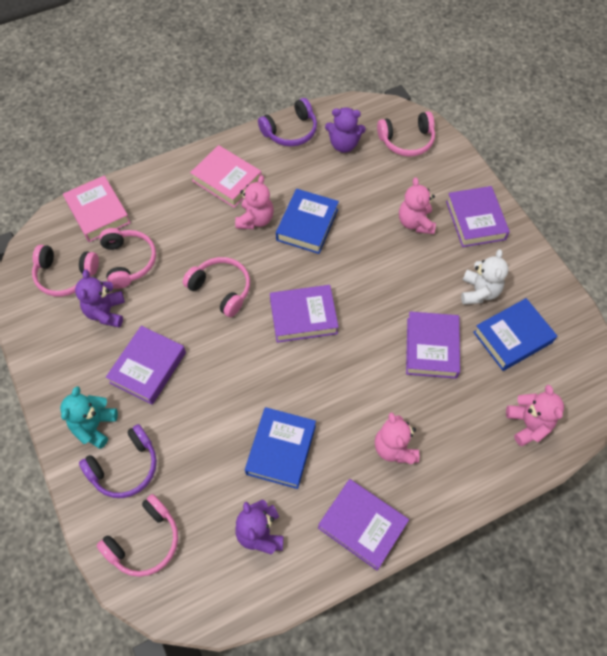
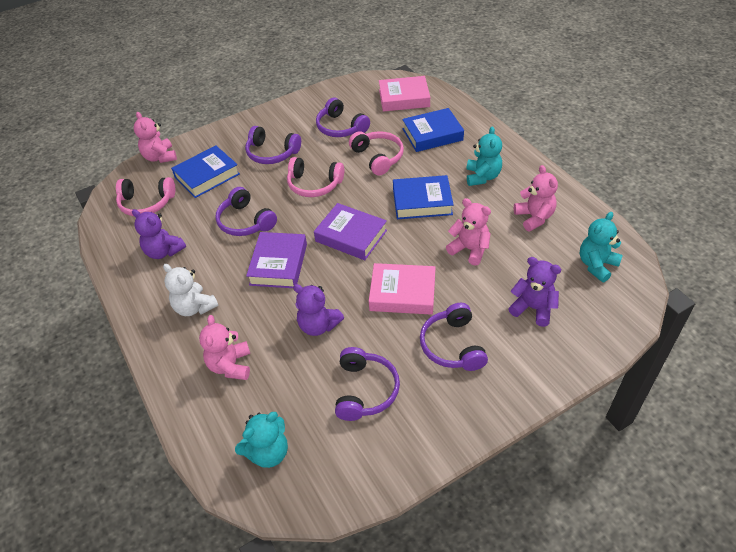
pink headphones: [32,245,99,297] [97,494,178,577] [99,228,156,289] [183,257,250,317] [377,111,435,157] = 5 -> [116,177,175,216] [287,157,344,197] [349,131,404,176] = 3
purple book: [106,326,186,405] [270,285,339,343] [318,479,409,570] [406,311,460,379] [446,186,510,247] = 5 -> [246,232,307,288] [314,203,387,260] = 2
purple headphones: [79,424,157,498] [258,98,317,147] = 2 -> [215,187,277,236] [245,126,301,164] [316,97,370,137] [335,347,400,421] [420,303,488,371] = 5
turquoise teddy bear: [60,386,118,449] = 1 -> [235,412,288,468] [466,127,502,186] [580,212,623,282] = 3

